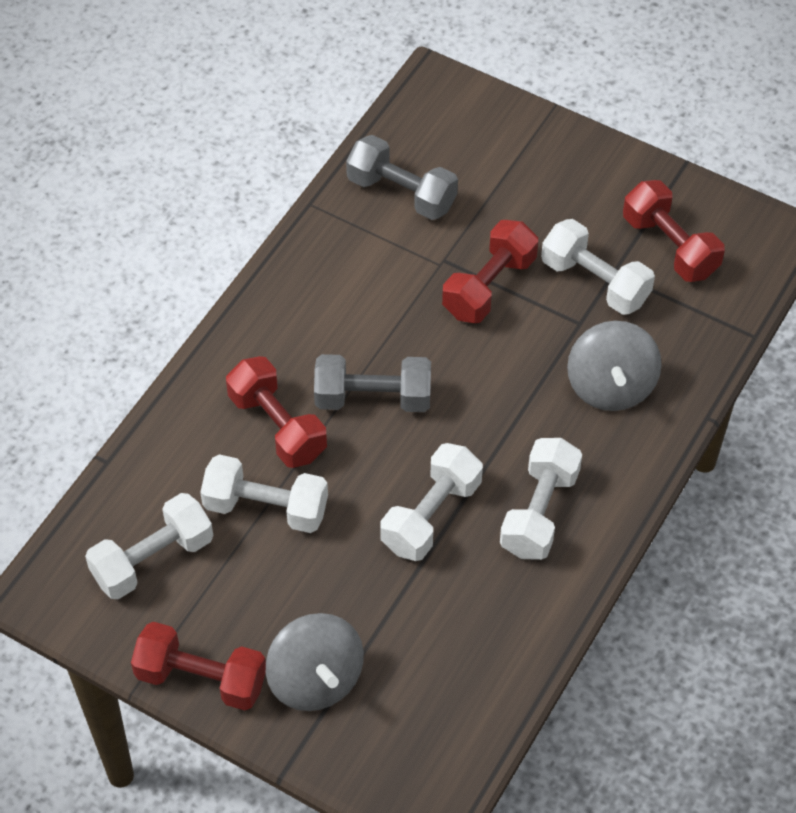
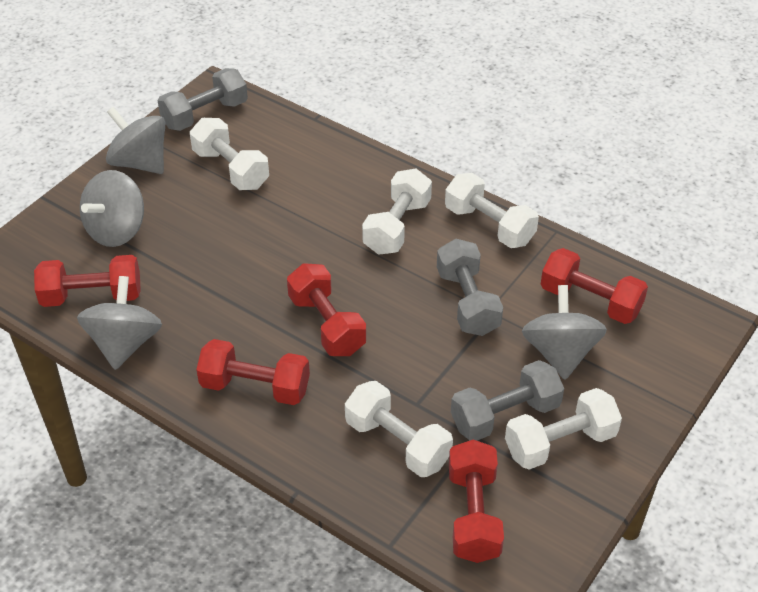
grey dumbbell: [314,354,431,412] [346,135,458,220] = 2 -> [157,68,248,131] [437,239,503,336] [451,360,564,441] = 3
grey spinning top: [266,613,364,711] [567,321,662,411] = 2 -> [77,276,162,370] [80,170,144,247] [106,107,165,174] [522,285,607,380] = 4
red dumbbell: [131,622,266,710] [226,356,327,468] [442,220,538,323] [623,180,725,282] = 4 -> [34,255,141,307] [196,339,310,405] [287,263,366,356] [449,440,504,563] [541,248,648,324] = 5

